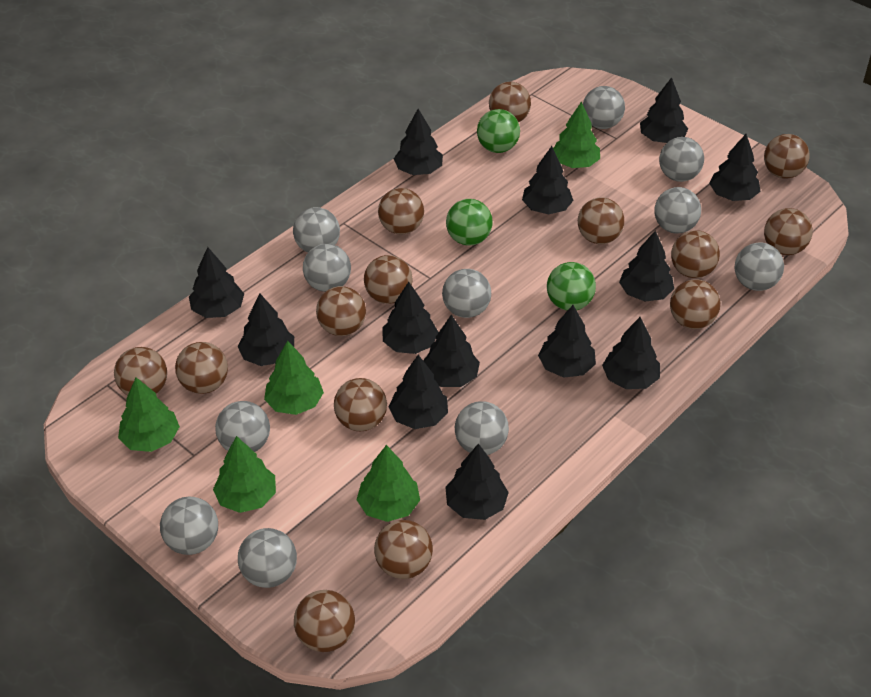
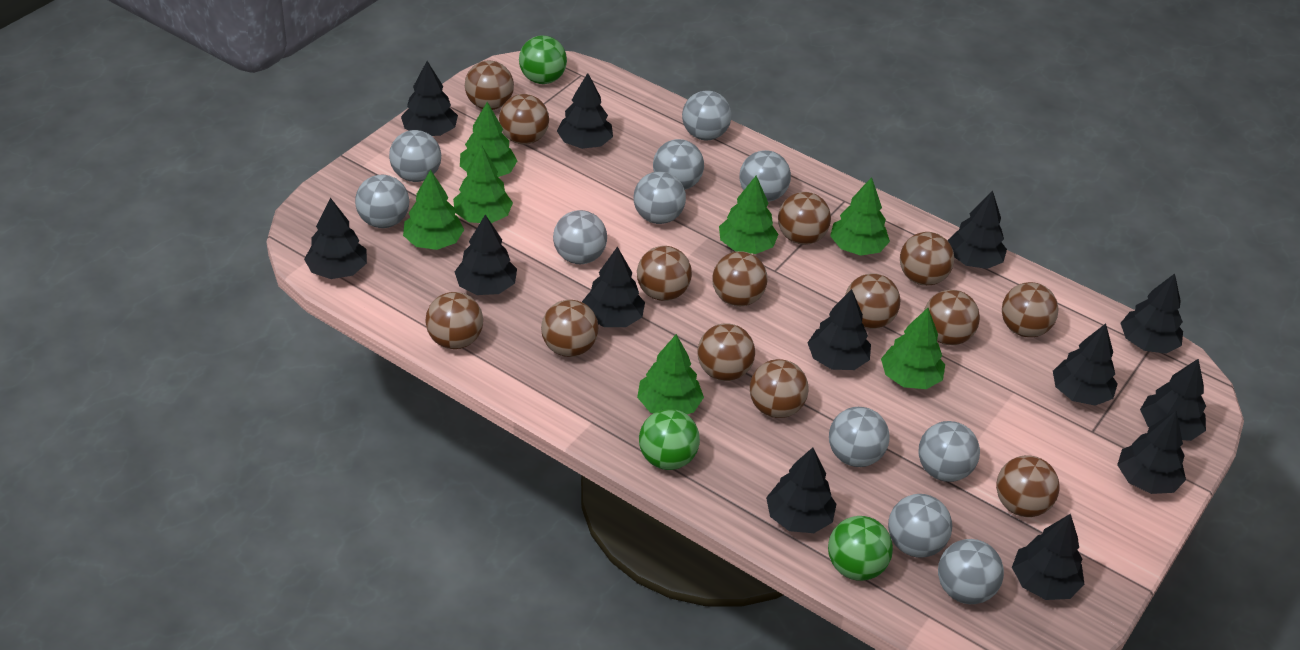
green tree: [118,377,180,452] [213,436,276,513] [264,341,324,415] [357,445,420,522] [553,102,600,168] = 5 -> [403,170,464,250] [453,145,513,223] [460,102,517,177] [637,334,704,414] [719,176,778,254] [830,177,890,256] [881,308,945,389] = 7

